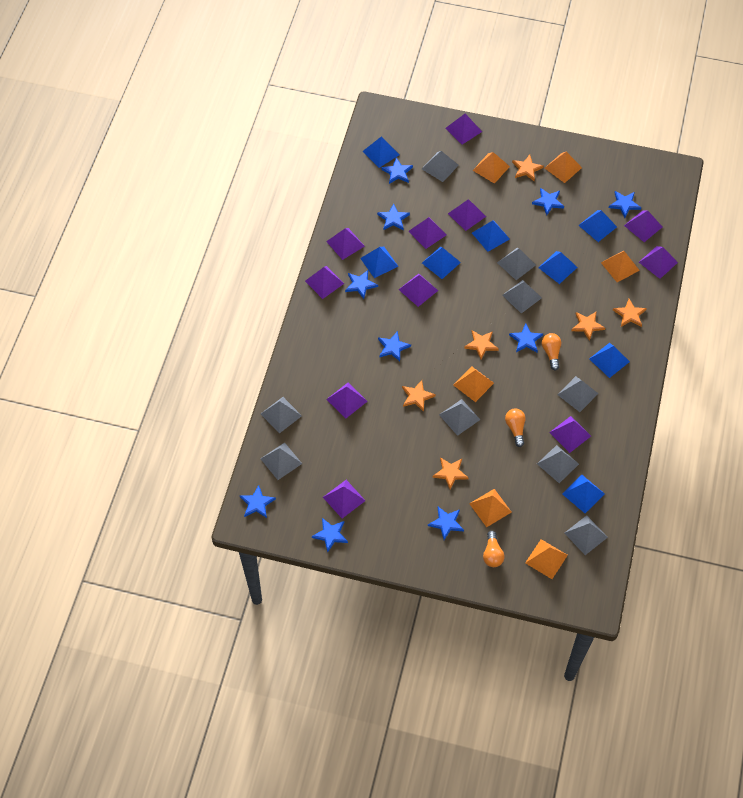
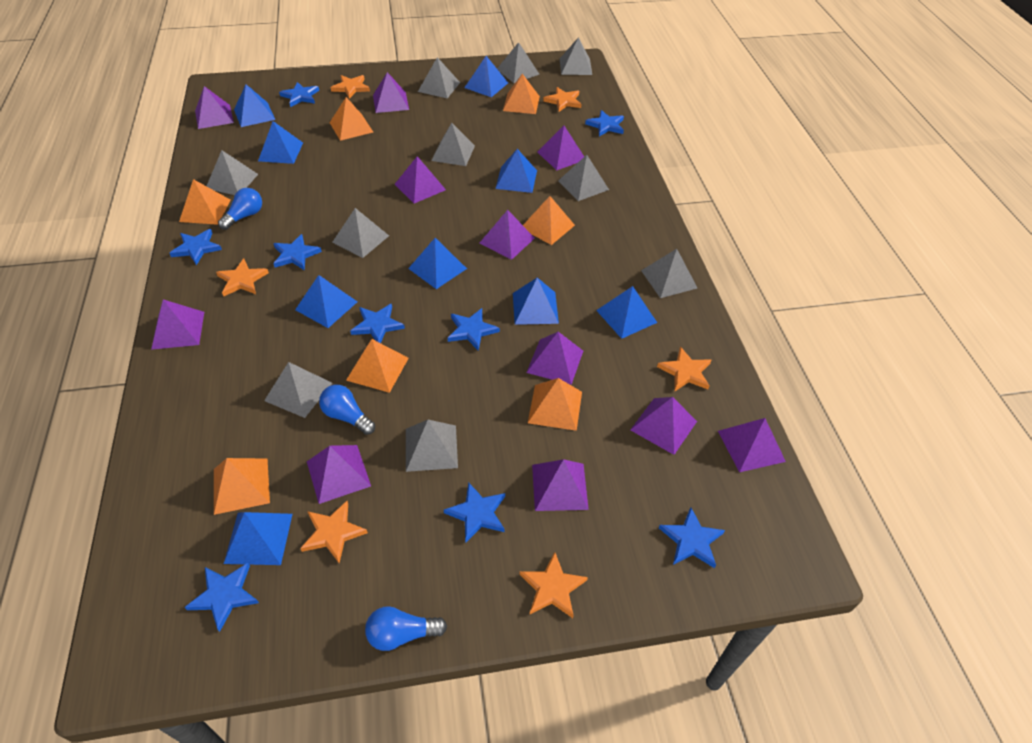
blue light bulb: none = 0 -> [218,188,262,230] [319,385,375,435] [365,606,447,651] = 3
blue pyramid: [360,247,398,278] [363,137,400,168] [422,246,461,279] [472,220,510,252] [538,251,578,284] [562,475,605,513] [578,210,617,242] [589,343,630,378] = 8 -> [224,512,293,565] [234,84,275,127] [258,121,303,164] [295,275,357,328] [408,238,467,289] [464,56,508,97] [495,149,537,193] [513,278,559,325] [596,286,657,339] = 9
blue star: [240,485,276,518] [312,518,348,552] [345,270,378,299] [377,203,410,230] [378,331,411,362] [381,158,413,184] [428,507,464,540] [509,324,543,352] [532,188,564,216] [609,191,641,218] = 10 -> [169,229,222,265] [185,563,259,632] [273,234,322,271] [279,82,319,107] [350,304,405,343] [444,482,505,542] [448,308,500,351] [585,110,624,137] [659,507,725,568] = 9
grey pyramid: [261,397,302,433] [261,442,302,480] [422,151,459,182] [439,399,480,436] [497,248,536,280] [502,280,541,313] [537,445,579,483] [557,376,599,412] [564,515,608,555] = 9 -> [207,150,258,195] [264,362,332,418] [332,208,389,258] [406,420,458,472] [418,57,460,98] [431,123,475,166] [497,42,539,83] [558,155,609,201] [560,37,592,75] [641,249,697,298] = 10
orange light bulb: [483,531,505,567] [505,408,526,447] [542,333,561,371] = 3 -> none = 0
orange pyramid: [453,366,494,402] [469,489,512,527] [473,152,510,184] [525,539,568,579] [545,152,582,183] [601,251,640,282] = 6 -> [179,179,230,225] [214,458,270,515] [330,97,373,141] [346,339,409,393] [503,74,540,114] [523,196,575,245] [528,378,582,431] = 7

